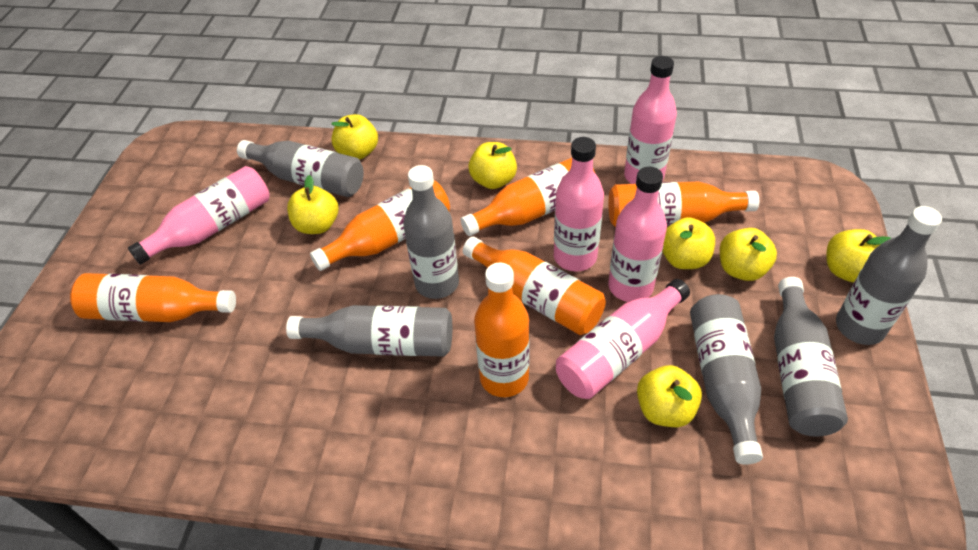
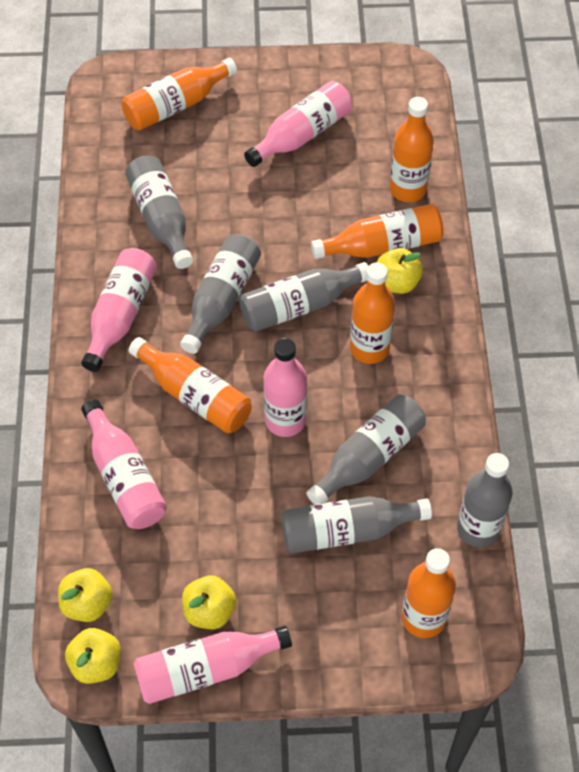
yellow apple: [287,175,338,234] [331,114,378,160] [468,142,517,189] [637,365,702,427] [662,217,715,269] [720,228,777,281] [826,229,891,282] = 7 -> [58,568,112,622] [65,628,121,684] [182,576,236,629] [377,248,423,294] = 4

